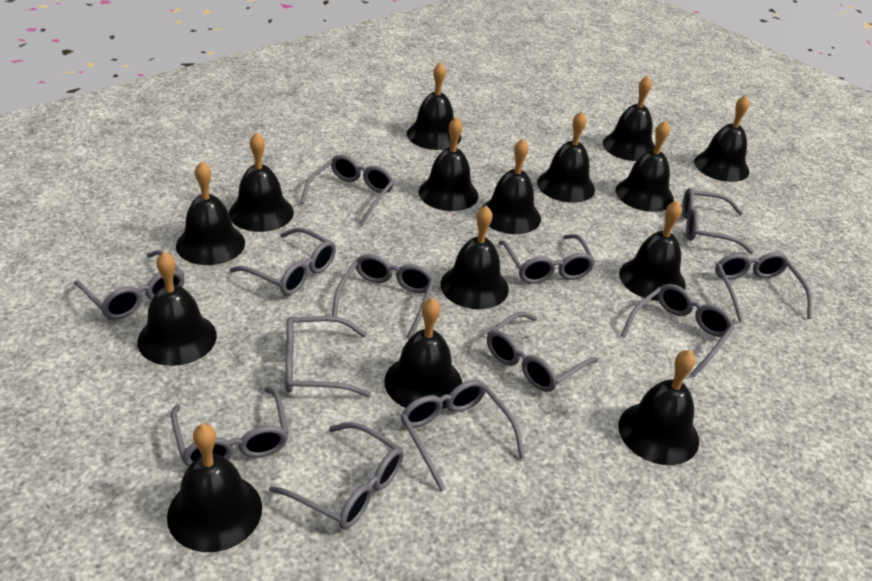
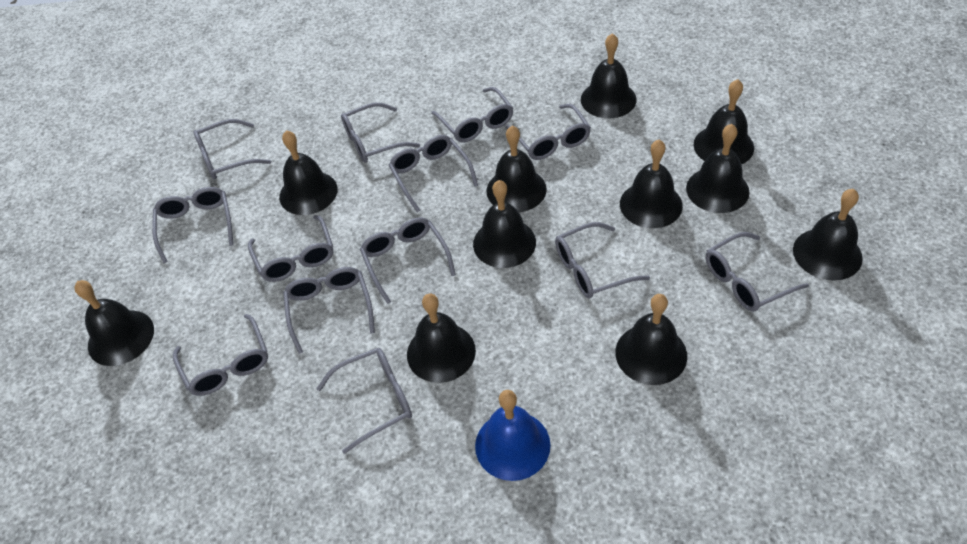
black bell: [137,252,217,366] [167,424,262,552] [176,161,245,265] [229,132,294,232] [384,298,462,409] [407,62,461,150] [419,117,478,211] [440,205,509,309] [481,139,541,234] [537,111,595,203] [603,76,655,161] [616,120,674,212] [618,350,699,465] [619,201,686,301] [694,95,750,182] = 15 -> [74,280,154,366] [279,130,338,215] [407,294,476,383] [473,180,536,268] [486,126,547,212] [581,33,637,118] [615,294,687,385] [620,140,683,228] [686,124,750,213] [694,79,754,164] [793,189,863,280] = 11
blue bell: none = 0 -> [475,390,551,481] = 1

